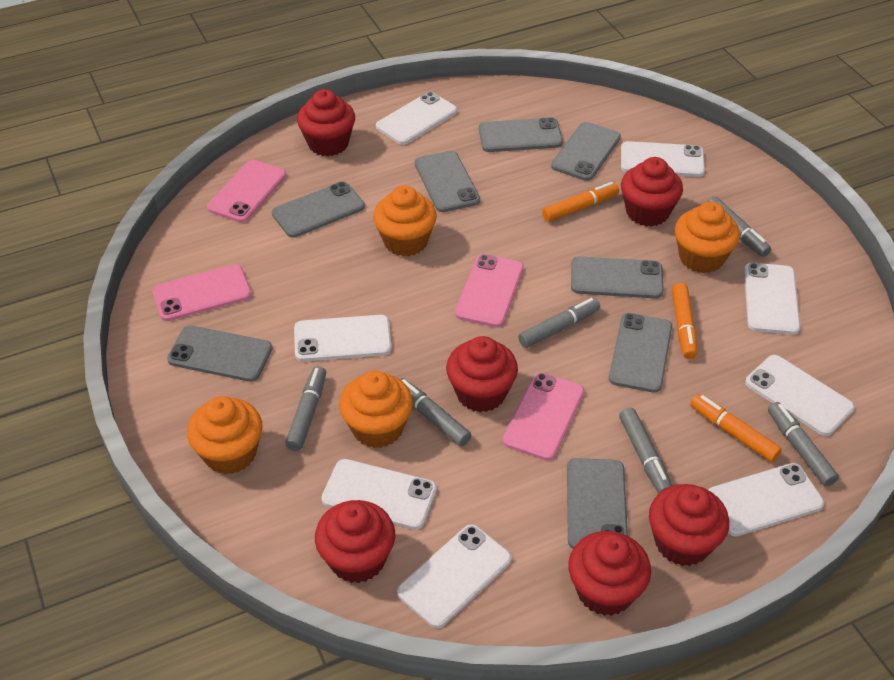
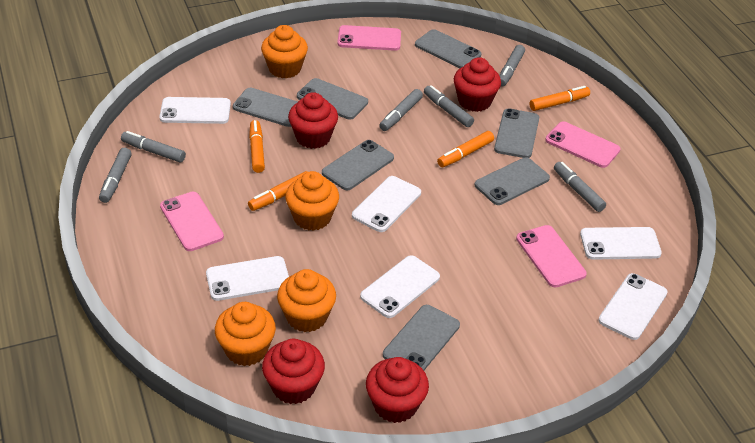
grey phone: [167,325,273,382] [272,182,365,238] [415,151,480,212] [479,117,563,152] [551,122,621,181] [567,458,628,549] [571,256,664,298] [609,313,672,393] = 8 -> [233,88,298,127] [297,78,368,120] [322,140,394,190] [383,305,460,370] [415,29,482,68] [475,157,550,205] [494,108,539,158] = 7
orange marker: [542,182,619,222] [672,283,698,359] [690,394,782,462] = 3 -> [248,171,308,211] [249,120,265,173] [437,131,494,167] [530,86,590,111] = 4
red cupcake: [297,89,355,157] [315,500,395,583] [446,336,518,412] [568,531,651,616] [621,157,683,227] [649,484,729,566] = 6 -> [262,339,325,404] [288,92,338,149] [366,357,429,423] [454,57,501,112] = 4
white phone: [294,315,392,362] [321,459,437,530] [376,92,457,145] [397,524,511,628] [621,141,705,177] [708,463,824,536] [744,263,800,334] [745,355,854,436] = 8 -> [159,97,231,124] [206,256,289,301] [352,176,421,232] [360,255,440,318] [580,227,662,260] [598,273,668,340] = 6

